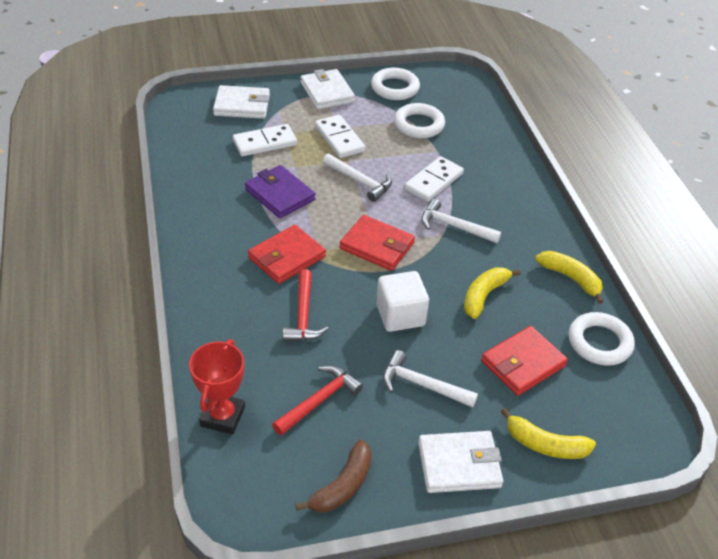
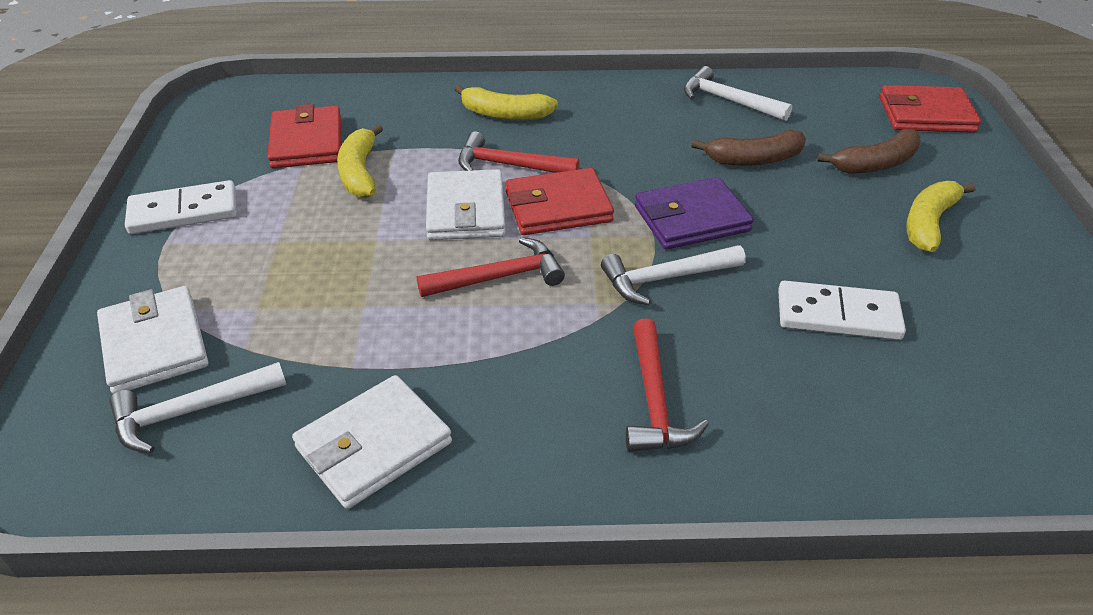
brown banana: [295,440,372,512] = 1 -> [692,130,806,166] [817,129,921,174] = 2
red hammer: [272,365,363,436] [283,269,329,341] = 2 -> [417,237,565,297] [458,131,580,173] [626,319,709,452] = 3
red trophy: [189,339,245,434] = 1 -> none = 0
white cube: [376,271,429,332] = 1 -> none = 0
white domino: [233,124,297,156] [315,115,365,158] [404,156,464,202] = 3 -> [125,180,236,234] [778,281,906,340] = 2
white ring: [371,68,420,100] [394,103,445,138] [569,312,635,366] = 3 -> none = 0

